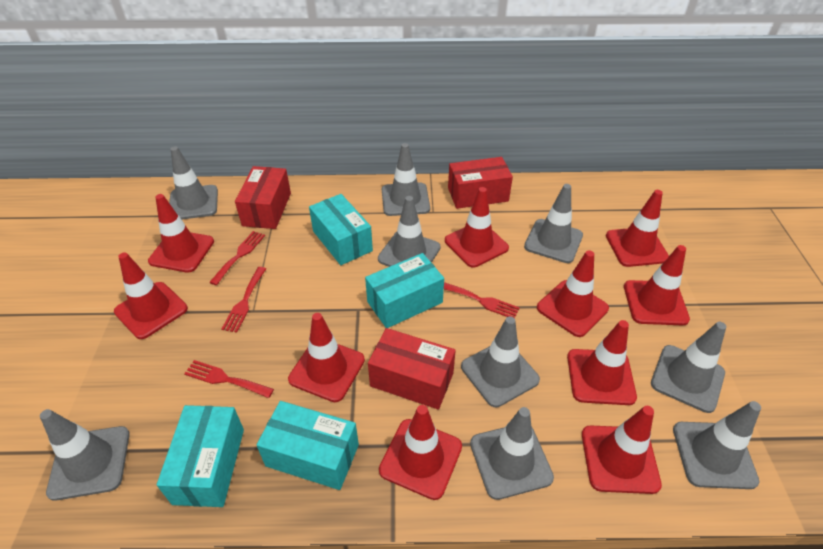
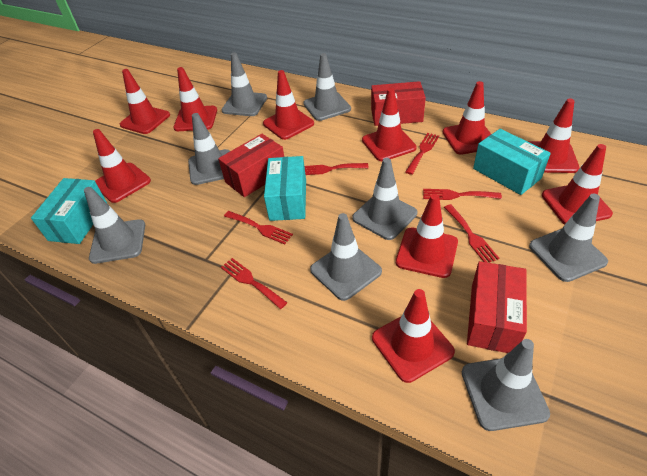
grey traffic cone: [40,409,130,501] [169,146,218,219] [378,196,441,267] [382,143,430,216] [461,316,540,407] [470,407,554,500] [524,184,583,263] [651,322,726,413] [673,401,761,489] = 9 -> [84,187,145,264] [188,113,230,185] [221,52,267,116] [303,53,351,121] [310,213,382,301] [352,158,417,240] [462,339,550,431] [529,194,608,282] = 8
red fork: [184,360,274,398] [209,231,265,285] [222,267,266,333] [444,282,520,318] = 4 -> [221,258,288,309] [224,211,293,244] [304,163,368,175] [405,133,439,175] [423,189,502,200] [444,204,499,263] = 6
turquoise box: [157,405,244,507] [256,401,359,490] [309,194,373,265] [365,253,444,328] = 4 -> [31,178,108,244] [264,156,306,221] [473,129,551,195] = 3

